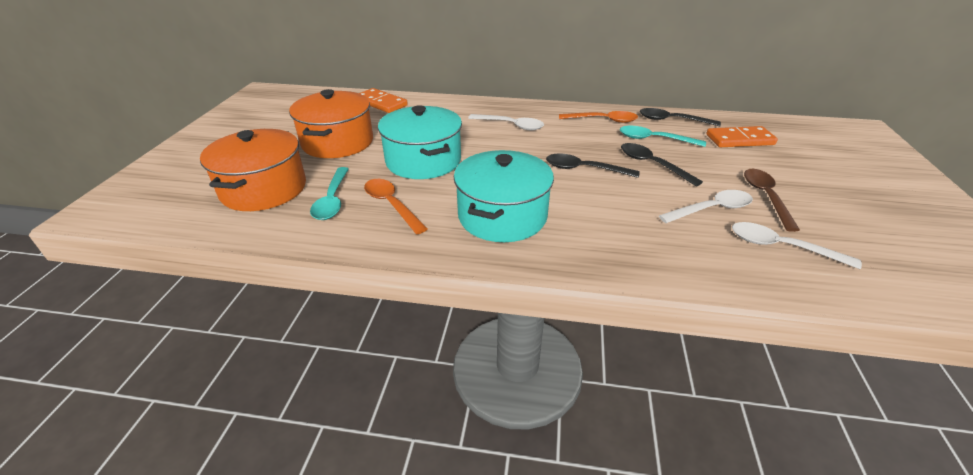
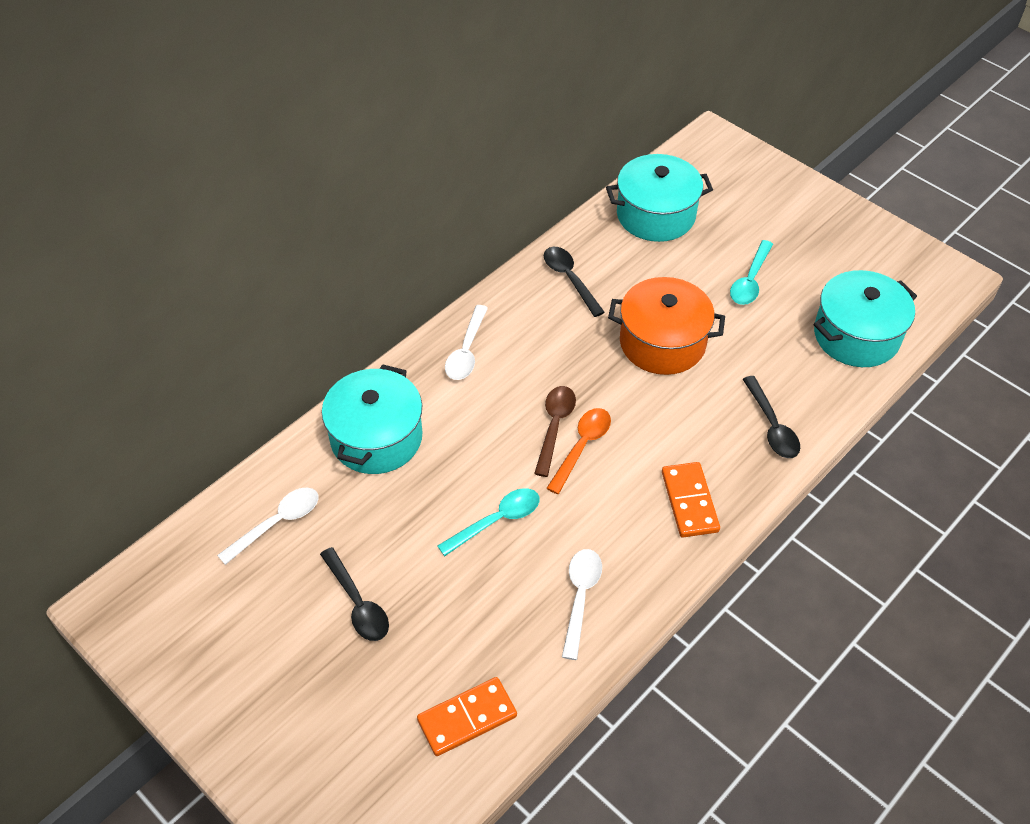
orange pot: [200,129,306,211] [289,89,373,158] = 2 -> [608,277,725,375] = 1
orange spoon: [364,179,428,234] [559,111,638,123] = 2 -> [546,408,611,494] = 1
turquoise pot: [378,105,462,179] [454,150,554,242] = 2 -> [322,364,422,474] [606,154,713,242] [814,270,917,367] = 3

